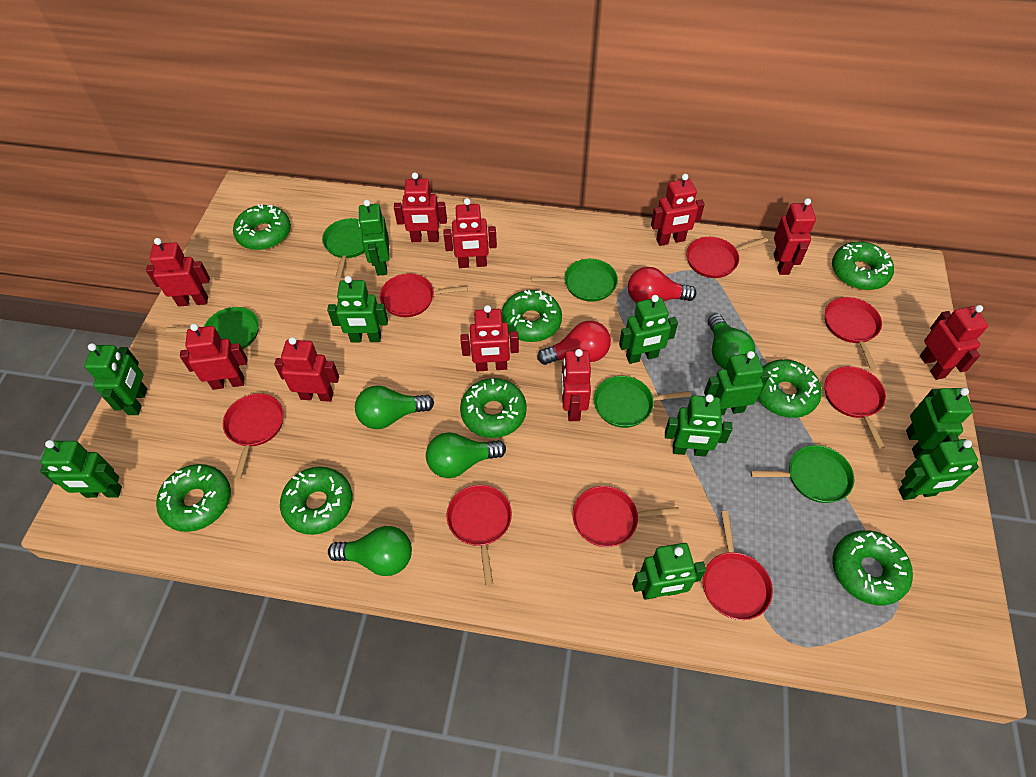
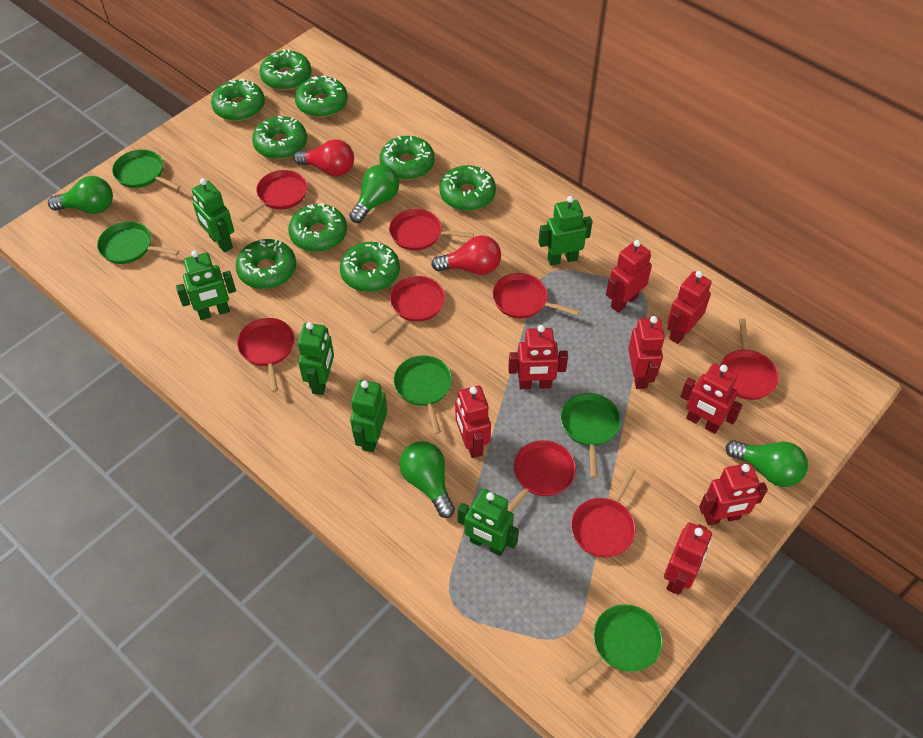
green donut: [156,464,231,532] [233,204,291,250] [280,467,353,535] [460,378,527,438] [501,290,562,342] [757,359,822,418] [832,242,894,290] [833,531,913,605] = 8 -> [211,79,265,121] [235,239,296,289] [252,116,307,159] [260,49,311,90] [288,203,347,252] [295,75,348,117] [340,242,400,292] [380,136,435,180] [439,165,496,211] = 9
green robot: [40,440,122,498] [84,343,147,415] [327,276,388,342] [358,200,390,276] [619,295,678,364] [632,543,706,600] [665,394,732,457] [704,351,770,415] [899,439,979,500] [906,388,973,459] = 10 -> [176,250,236,320] [192,178,234,253] [298,322,334,395] [350,380,387,452] [457,489,519,556] [539,196,592,266] = 6
red robot: [146,238,210,307] [180,323,248,390] [274,337,339,402] [394,172,447,242] [443,198,497,268] [460,305,519,371] [561,349,591,421] [651,174,705,246] [774,198,816,275] [920,305,988,380] = 10 -> [455,385,491,458] [508,325,568,389] [606,240,652,313] [628,316,665,389] [664,522,712,595] [667,271,712,344] [680,364,743,434] [699,463,768,525] = 8

